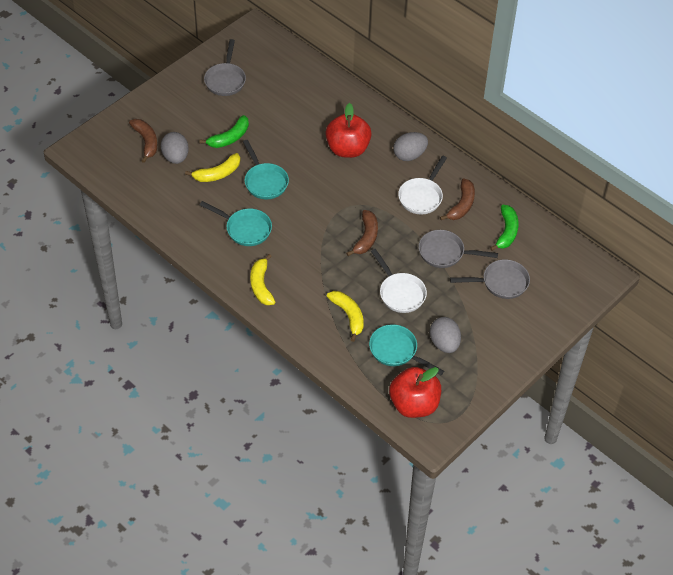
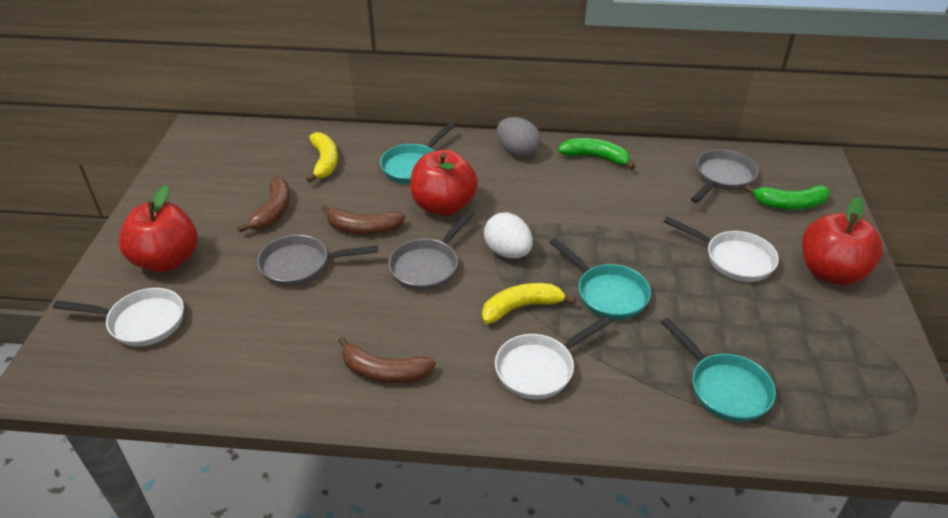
grey egg: [161,132,189,164] [393,132,428,161] [430,317,461,353] = 3 -> [497,117,541,157] = 1
red apple: [325,103,371,158] [389,367,441,418] = 2 -> [119,185,197,272] [410,150,478,216] [802,197,883,285] = 3
white egg: none = 0 -> [484,213,533,259] = 1
white pan: [371,249,427,313] [398,156,447,215] = 2 -> [53,288,184,347] [495,316,612,399] [664,217,779,282] = 3
yellow banana: [185,153,240,182] [250,254,275,305] [327,291,364,342] = 3 -> [306,132,338,183] [482,283,576,324] = 2

